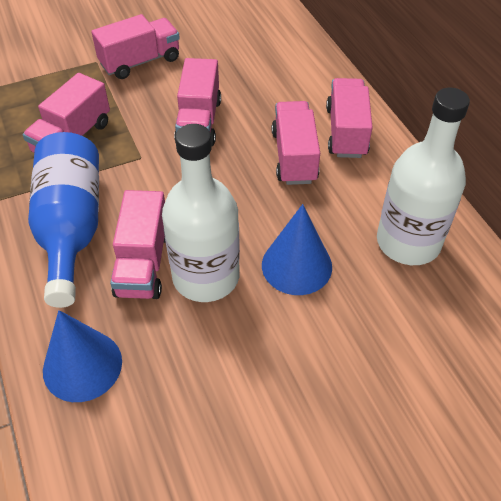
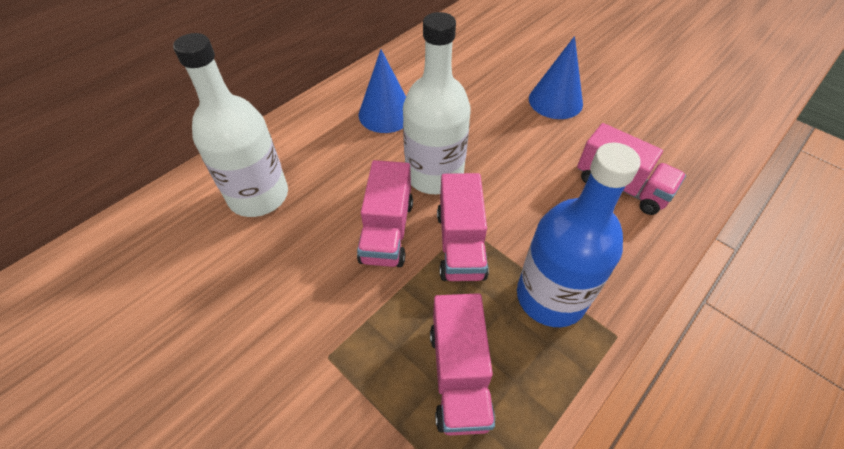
pink truck: [23,73,110,153] [91,14,180,79] [110,190,166,299] [174,58,221,146] [272,101,320,185] [326,78,373,158] = 6 -> [357,160,413,267] [430,293,495,436] [437,173,489,281] [577,123,686,215] = 4

